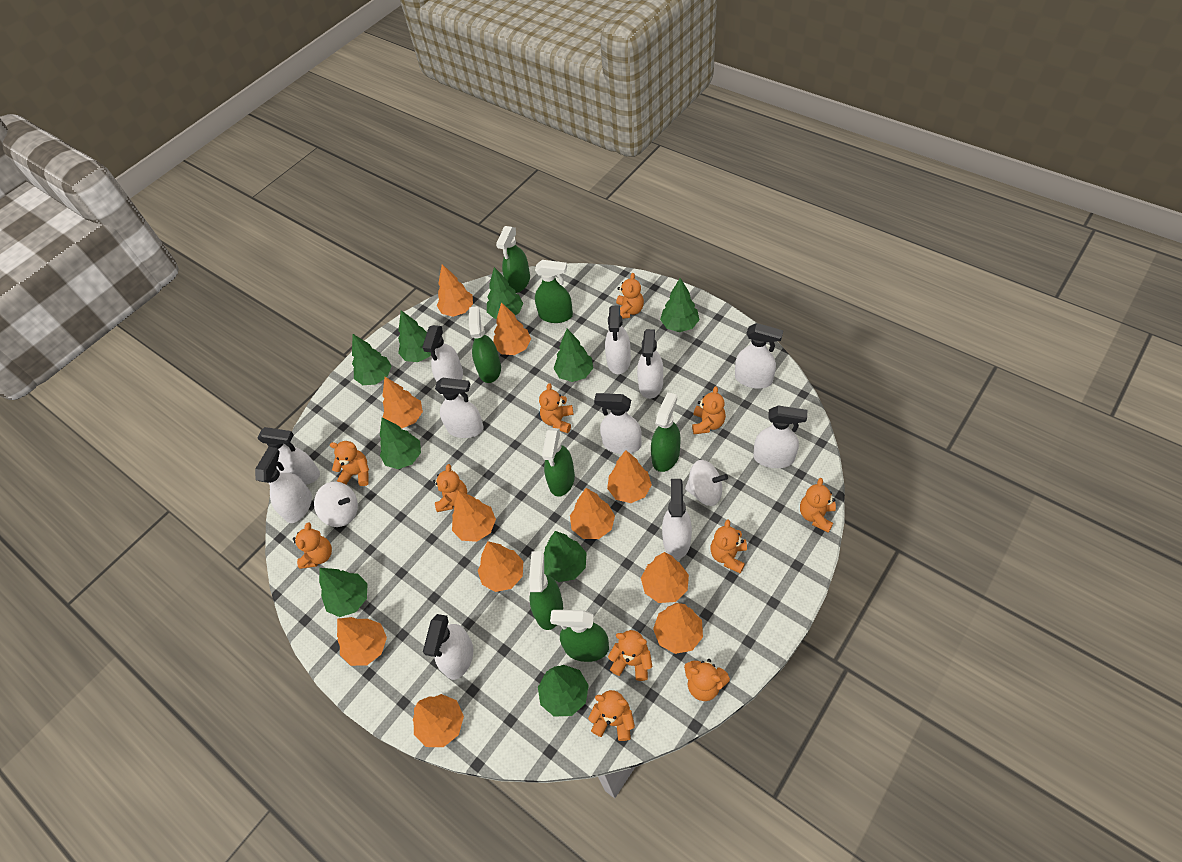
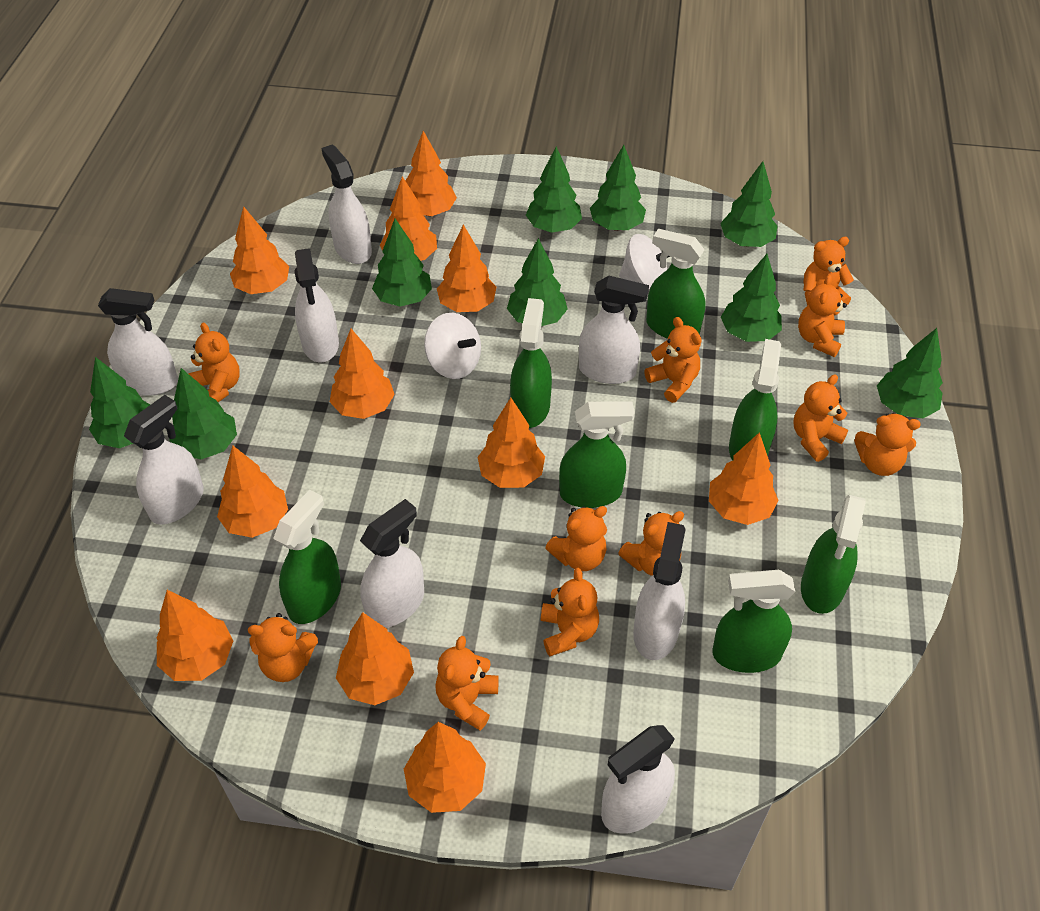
white spray bottle: [255,447,312,523] [258,427,320,485] [422,325,463,382] [423,614,473,680] [435,377,484,438] [594,393,642,454] [605,305,631,374] [637,329,663,399] [662,479,692,559] [735,323,783,389] [753,405,807,468] = 11 -> [98,288,178,396] [124,395,204,525] [295,248,339,362] [321,144,372,264] [360,499,424,628] [579,276,649,384] [601,725,675,834] [633,522,686,660] = 8

